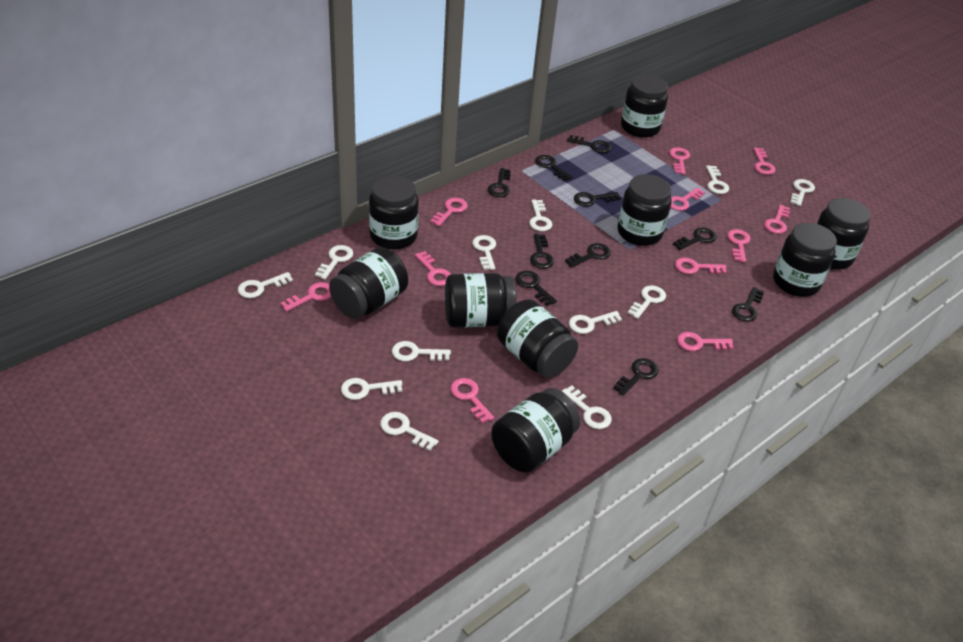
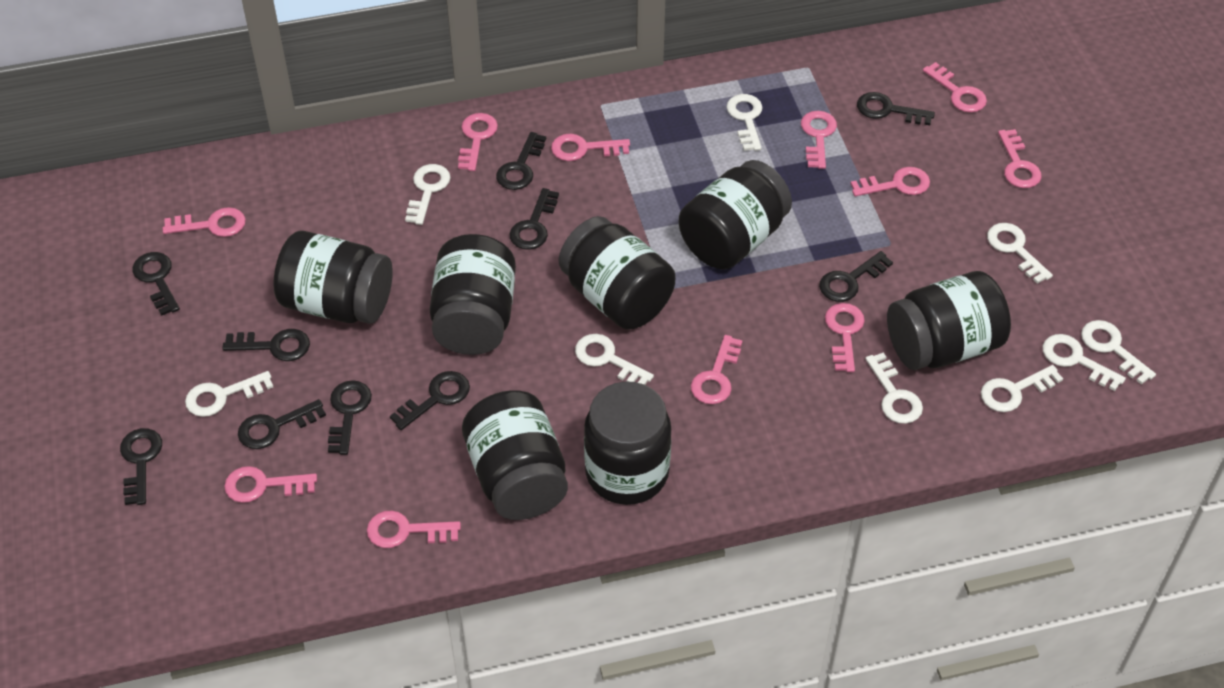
black jar: [329,247,408,319] [369,175,419,249] [445,273,516,327] [491,388,580,473] [497,299,578,378] [617,174,672,246] [621,74,668,138] [773,223,837,297] [817,198,871,270] = 9 -> [273,231,393,324] [430,234,516,355] [462,390,568,520] [559,216,676,329] [584,382,671,505] [679,160,792,269] [887,271,1011,370] = 7
white key: [238,272,293,298] [315,245,353,280] [341,378,403,400] [380,412,439,451] [392,341,451,361] [472,235,496,270] [529,200,553,231] [562,386,612,429] [569,311,622,334] [628,285,666,319] [706,165,729,194] [790,179,815,206] = 12 -> [185,371,273,417] [405,164,451,225] [575,334,654,385] [726,94,762,151] [865,353,923,424] [981,365,1063,412] [987,223,1053,284] [1042,334,1126,391] [1081,320,1156,385] = 9

